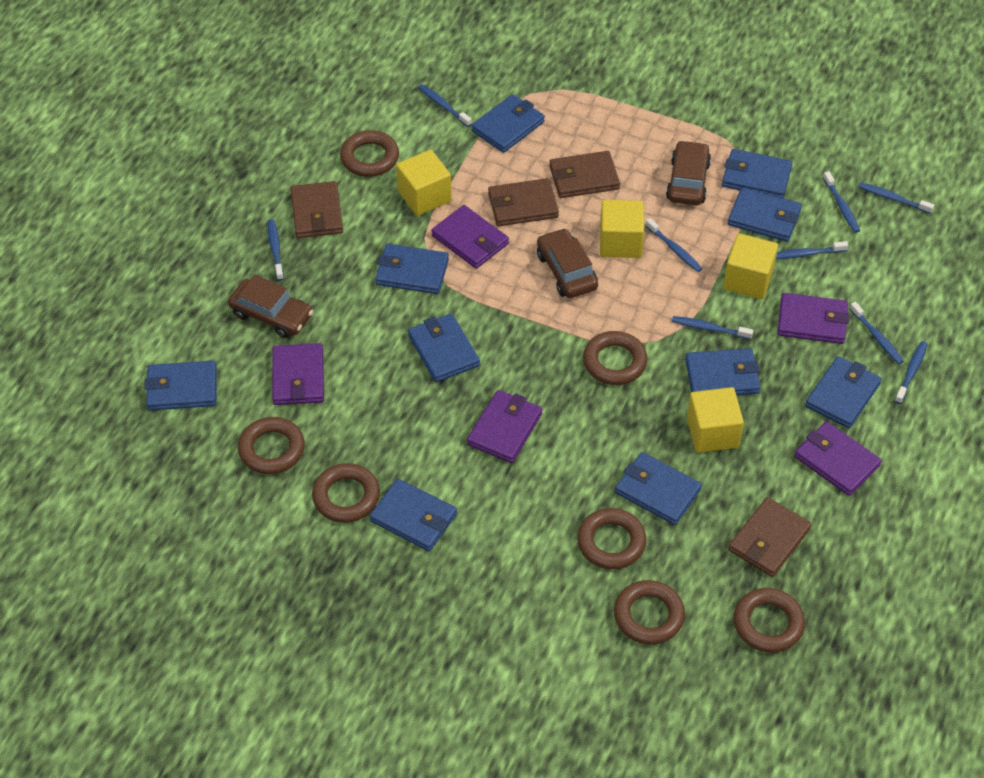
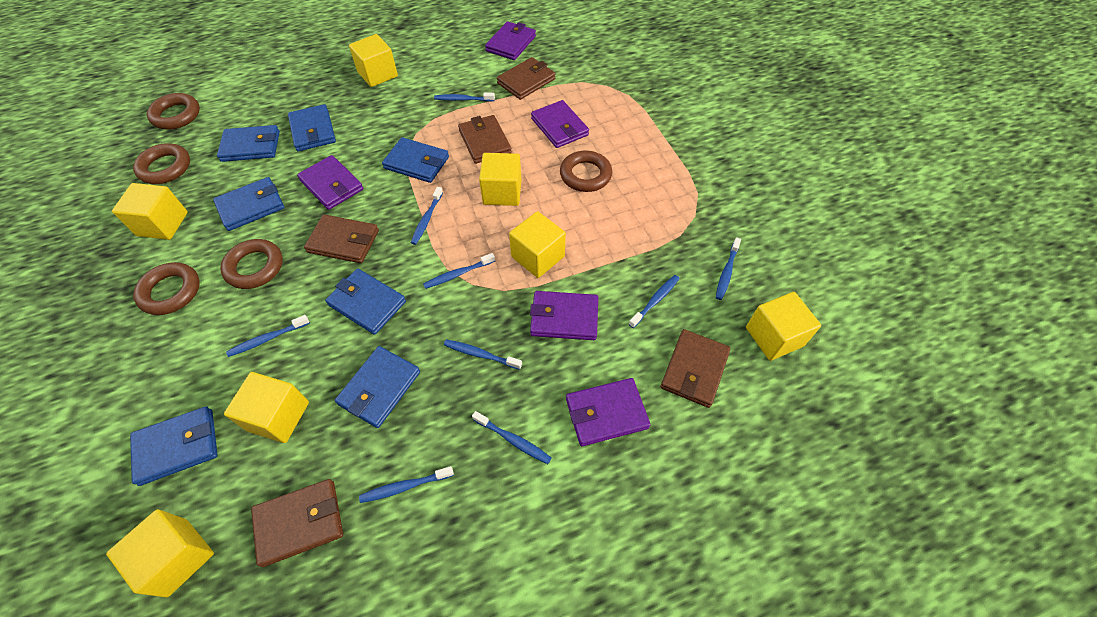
blue wallet: [144,361,217,411] [370,478,457,551] [375,244,449,294] [408,313,480,382] [471,94,545,153] [615,452,702,525] [685,348,760,395] [722,149,792,198] [728,187,802,242] [805,356,882,428] = 10 -> [130,406,218,486] [213,177,285,231] [217,125,280,162] [288,104,336,151] [325,269,406,335] [335,346,420,428] [382,137,449,183] = 7
brown car: [228,275,313,338] [537,228,598,298] [666,140,711,205] = 3 -> none = 0
brown ring: [238,417,305,474] [312,463,380,523] [340,130,399,177] [577,508,647,569] [583,331,648,385] [614,580,685,644] [734,588,805,653] = 7 -> [133,143,190,184] [133,262,200,315] [147,93,200,130] [220,239,283,289] [560,150,612,192] = 5
brown wallet: [290,181,343,238] [488,178,559,226] [549,151,620,198] [728,497,812,577] = 4 -> [251,479,343,567] [304,215,379,263] [458,115,512,164] [497,57,555,100] [661,329,730,408] = 5
yellow cube: [396,150,451,216] [600,200,644,258] [687,387,744,453] [723,233,778,299] = 4 -> [106,509,214,598] [112,183,188,240] [224,372,309,443] [349,34,398,87] [479,153,521,206] [509,211,566,278] [746,292,821,361] = 7

